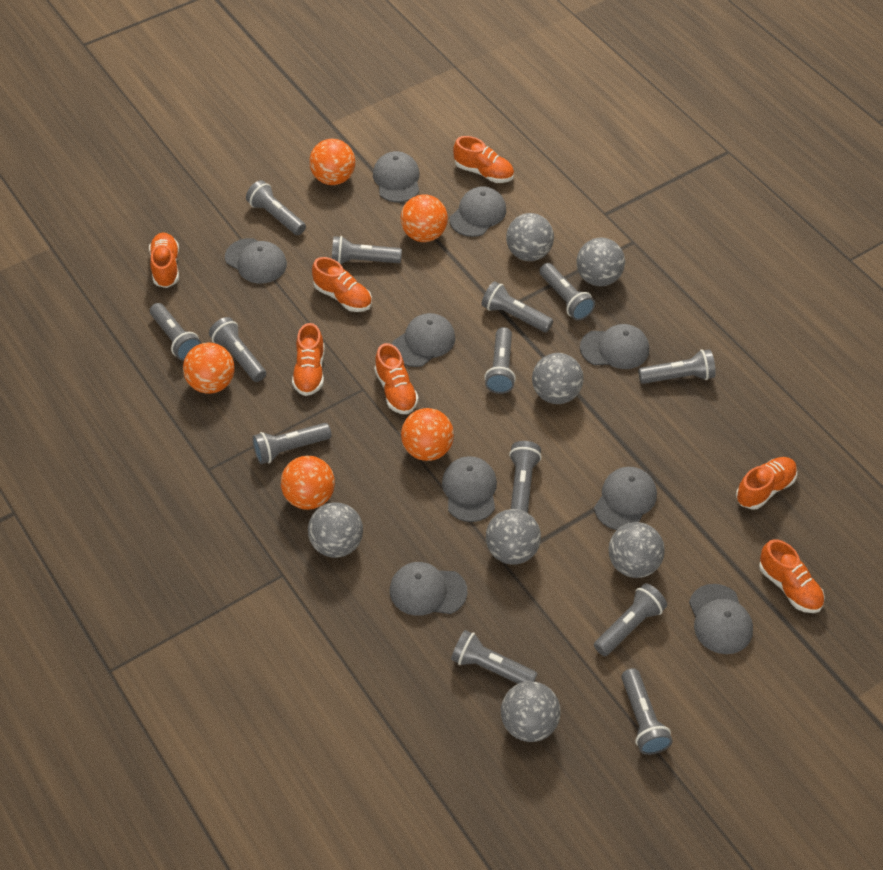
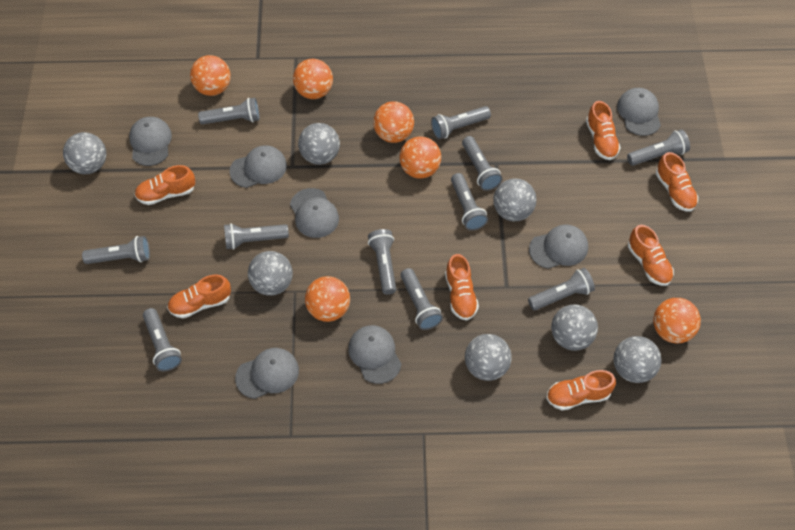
grey cap: [225,238,287,283] [373,151,420,202] [390,562,467,616] [392,313,456,367] [442,456,497,522] [450,186,506,237] [580,324,649,369] [594,467,657,530] [689,584,753,654] = 9 -> [129,117,172,166] [230,145,287,188] [235,348,299,399] [290,188,339,238] [348,325,401,384] [529,224,588,269] [617,88,661,136] = 7
grey flashlight: [150,303,202,361] [209,317,266,382] [246,180,306,235] [252,423,332,464] [332,236,402,264] [451,630,538,684] [481,281,553,332] [484,327,516,394] [509,441,542,513] [539,263,595,321] [594,583,667,656] [621,668,673,755] [638,349,716,384] = 13 -> [82,236,150,264] [143,308,182,372] [198,98,260,124] [224,223,289,250] [368,229,396,295] [400,268,443,330] [431,106,491,139] [451,173,488,231] [462,136,502,191] [528,268,595,311] [627,129,690,166] = 11
orange ball: [183,343,235,394] [281,456,335,510] [309,139,355,185] [401,194,448,242] [401,408,454,461] = 5 -> [190,55,231,96] [293,59,333,99] [305,276,350,322] [373,101,414,143] [399,136,441,178] [653,298,701,343] = 6

